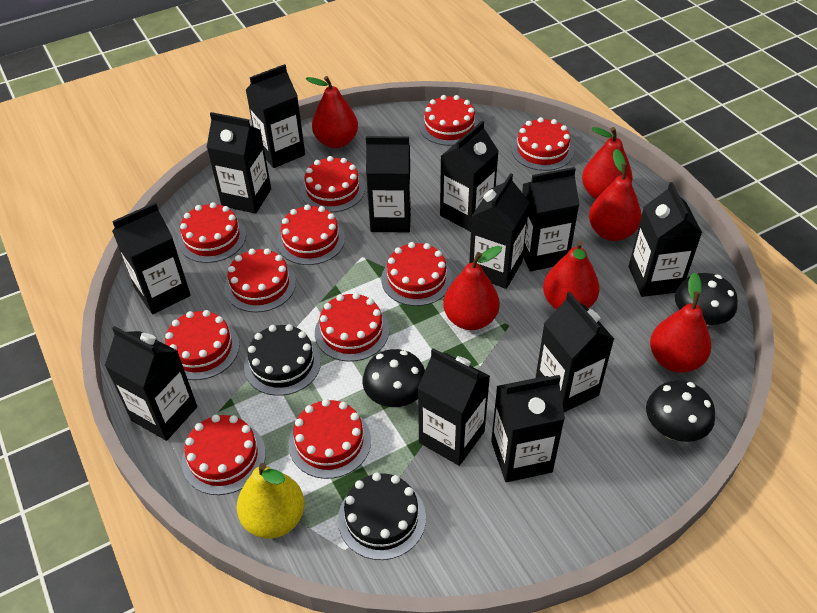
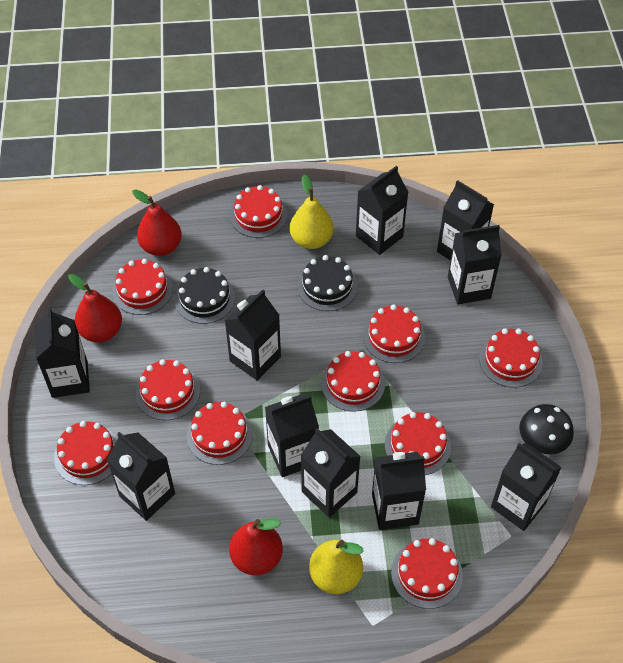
black carton: [105,326,197,441] [112,202,191,314] [207,112,271,214] [246,64,305,168] [366,136,411,232] [418,348,490,466] [440,121,499,232] [469,173,530,289] [491,375,565,482] [522,167,580,271] [536,292,614,412] [629,182,702,297] = 12 -> [35,308,90,398] [107,432,175,521] [225,290,281,381] [265,394,319,477] [301,428,361,518] [356,166,408,255] [372,452,426,530] [437,180,494,260] [448,225,502,304] [491,443,562,531] = 10
black mushroom: [362,349,425,407] [646,380,715,442] [675,273,738,327] = 3 -> [519,404,574,454] = 1
red cake: [165,310,239,380] [178,202,246,263] [182,415,266,495] [224,248,296,312] [277,204,345,265] [288,399,371,479] [301,156,365,212] [315,293,389,362] [381,242,452,306] [419,95,479,146] [511,117,574,171] = 11 -> [54,421,118,485] [112,259,173,315] [136,359,200,420] [187,402,253,465] [230,185,287,238] [321,351,385,412] [363,304,425,363] [385,412,451,475] [391,538,463,609] [479,328,543,388] = 10
red pear: [306,76,358,148] [443,246,502,330] [543,240,599,310] [582,127,633,199] [589,149,642,241] [650,273,711,373] = 6 -> [68,274,122,342] [132,189,182,256] [229,518,283,575] = 3
yellow pear: [237,463,305,539] = 1 -> [290,175,334,249] [309,540,364,594] = 2

